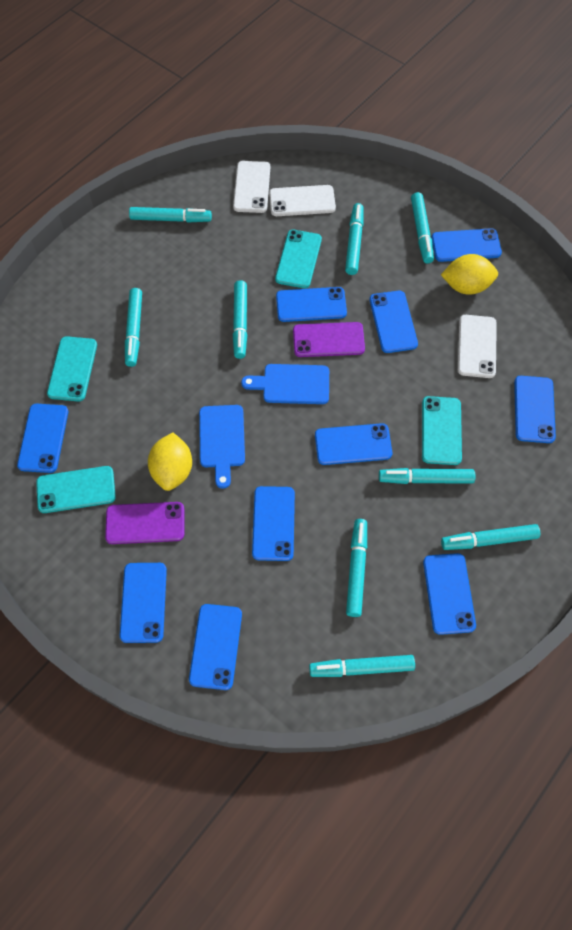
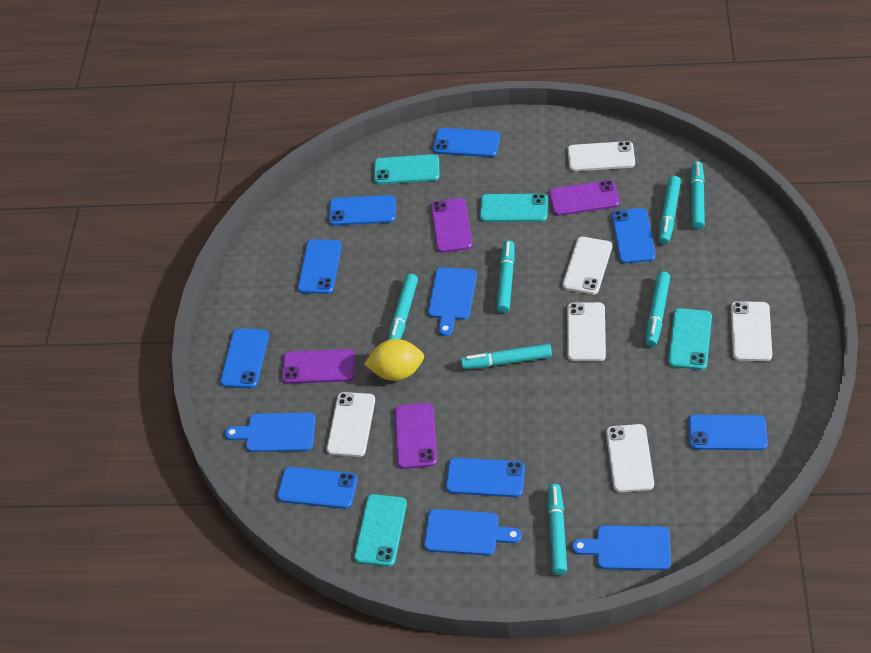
blue cutting board: [199,405,245,489] [241,364,329,404] = 2 -> [225,412,316,452] [424,509,522,555] [428,267,477,336] [572,525,671,570] = 4
blue phone: [17,404,68,473] [120,563,167,643] [189,604,242,690] [252,486,295,561] [276,287,347,322] [315,423,392,465] [370,291,418,353] [423,553,476,635] [431,228,502,262] [514,376,556,443] = 10 -> [220,328,269,388] [277,467,358,509] [298,239,342,294] [329,195,396,226] [433,128,500,157] [446,458,525,497] [612,208,656,263] [689,415,768,450] = 8
purple phone: [105,502,184,544] [293,322,365,357] = 2 -> [282,349,355,384] [395,403,437,469] [431,198,472,253] [549,180,620,216] = 4
turquoise marker: [125,288,142,367] [129,207,212,222] [233,280,247,359] [309,655,415,677] [345,203,364,275] [346,519,367,617] [379,468,475,484] [411,192,434,264] [441,524,540,550] = 9 -> [388,274,418,340] [461,344,552,369] [496,240,515,313] [547,484,567,575] [646,271,670,347] [659,176,681,244] [690,161,705,230] = 7
white phone: [233,161,270,213] [269,185,336,216] [458,315,497,378] = 3 -> [327,392,375,457] [563,237,612,295] [567,302,606,361] [568,141,635,171] [606,424,654,492] [731,301,772,361] = 6
yellow lemon: [148,432,192,491] [441,254,498,295] = 2 -> [364,339,424,381] = 1

